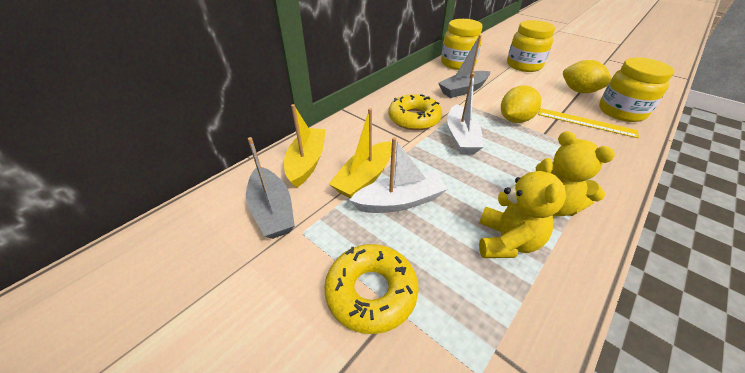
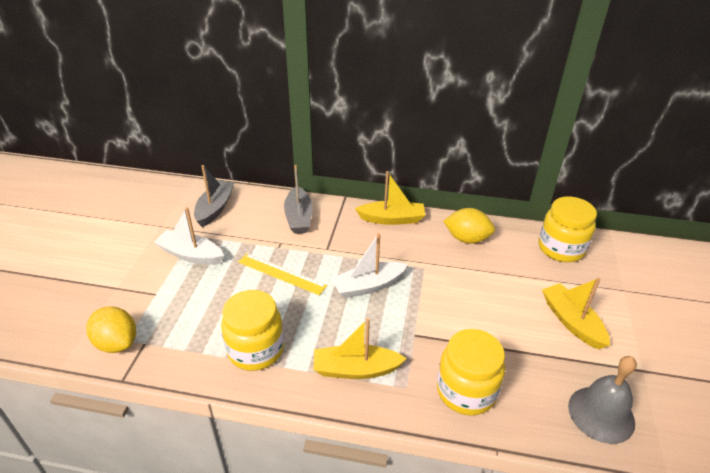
grey bell: none = 0 -> [568,356,637,444] = 1
yellow boat: [284,104,326,188] [329,108,392,198] = 2 -> [314,318,407,379] [355,171,425,225] [542,278,610,349] = 3
yellow donut: [324,244,419,334] [388,94,442,130] = 2 -> none = 0
yellow teddy bear: [479,158,566,258] [536,131,615,216] = 2 -> none = 0

